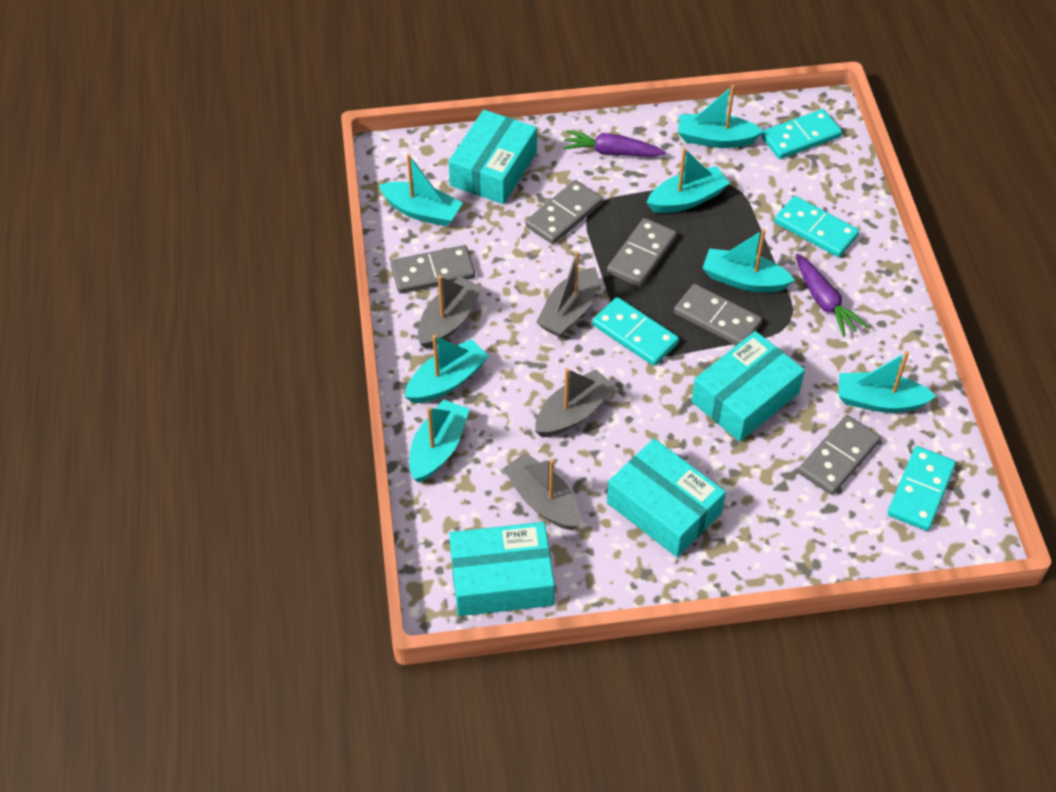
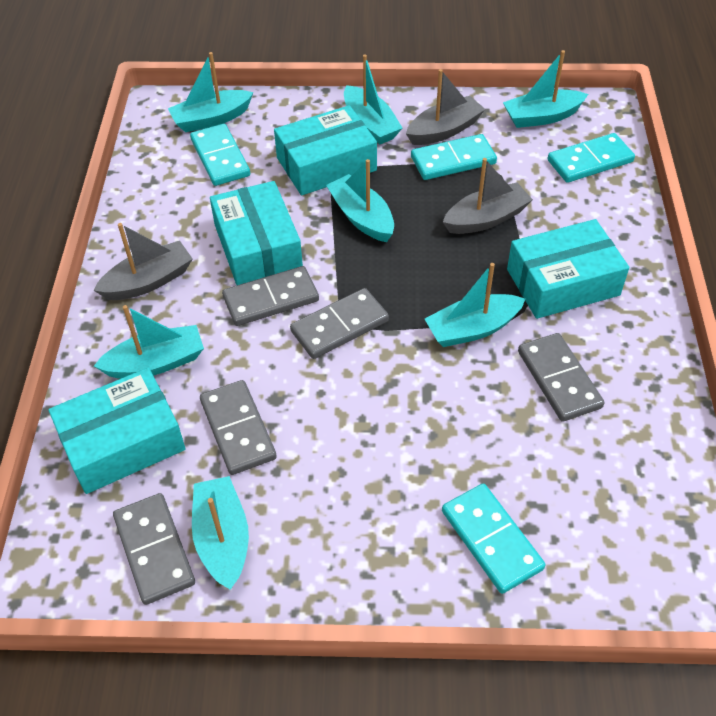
grey boat: [418,275,483,349] [503,452,580,531] [535,368,615,437] [536,252,598,337] = 4 -> [94,223,193,300] [406,69,485,145] [443,158,533,234] = 3
purple carrot: [563,130,666,157] [796,254,868,337] = 2 -> none = 0

